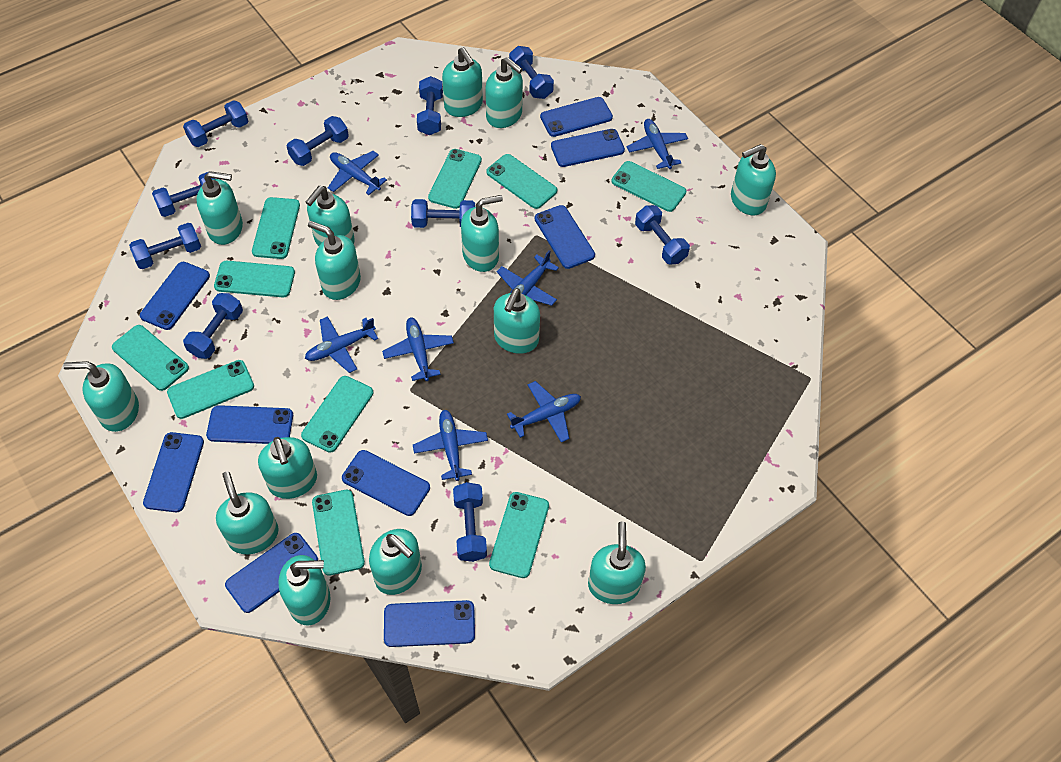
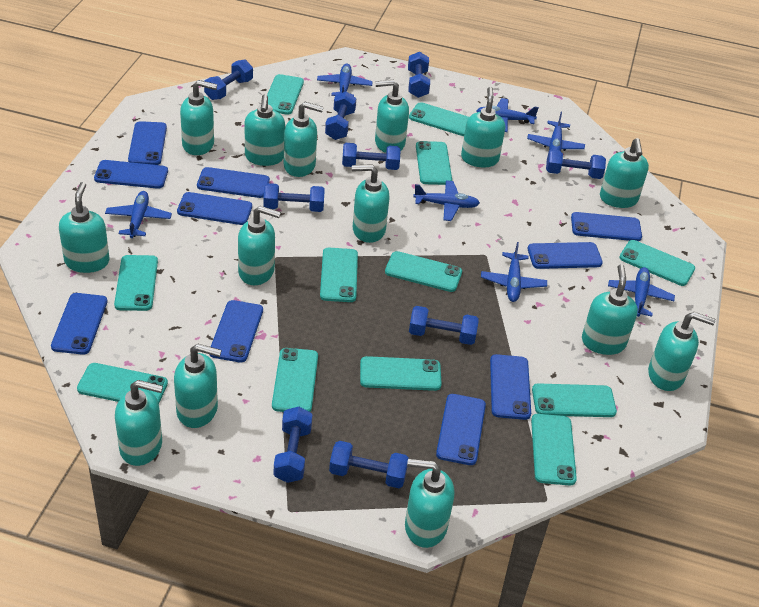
blue dumbbell: [129,223,201,269] [152,172,215,217] [183,100,248,147] [183,293,243,359] [287,116,349,166] [411,199,475,228] [417,76,443,135] [453,482,487,562] [509,46,554,99] [635,205,690,265] = 10 -> [204,59,253,100] [263,183,325,212] [274,407,313,483] [325,91,356,140] [329,441,409,488] [342,143,401,170] [408,52,430,98] [409,306,479,345] [546,149,606,179] = 9
blue phone: [140,262,210,330] [143,432,204,512] [206,405,293,444] [225,533,318,613] [342,450,430,516] [384,600,475,647] [535,205,595,269] [540,97,613,137] [551,129,625,167] = 9 -> [51,293,107,355] [94,160,168,189] [128,121,167,165] [177,192,252,225] [197,167,270,198] [209,300,263,363] [436,394,486,465] [490,354,531,420] [527,242,603,269] [571,212,642,241] = 10
turquoise phone: [112,325,189,391] [167,360,254,419] [214,261,295,297] [252,197,300,259] [301,376,373,453] [312,490,365,576] [428,149,482,209] [486,154,557,209] [489,492,549,578] [612,161,686,212] = 10 -> [77,363,168,404] [114,255,158,311] [267,74,304,115] [272,348,318,412] [320,248,358,302] [360,356,442,391] [385,251,462,292] [409,102,469,136] [416,141,452,185] [531,414,577,486] [532,383,617,417] [619,240,695,286] = 12

